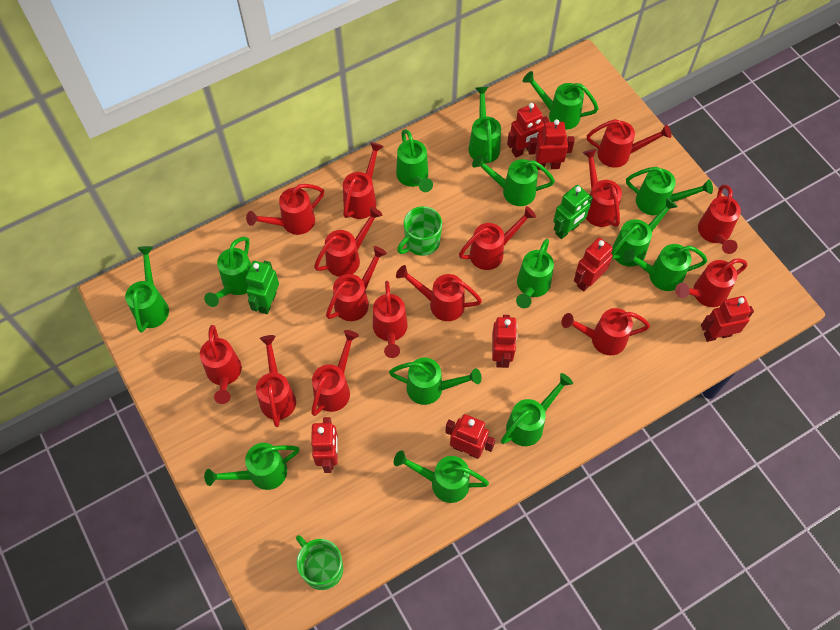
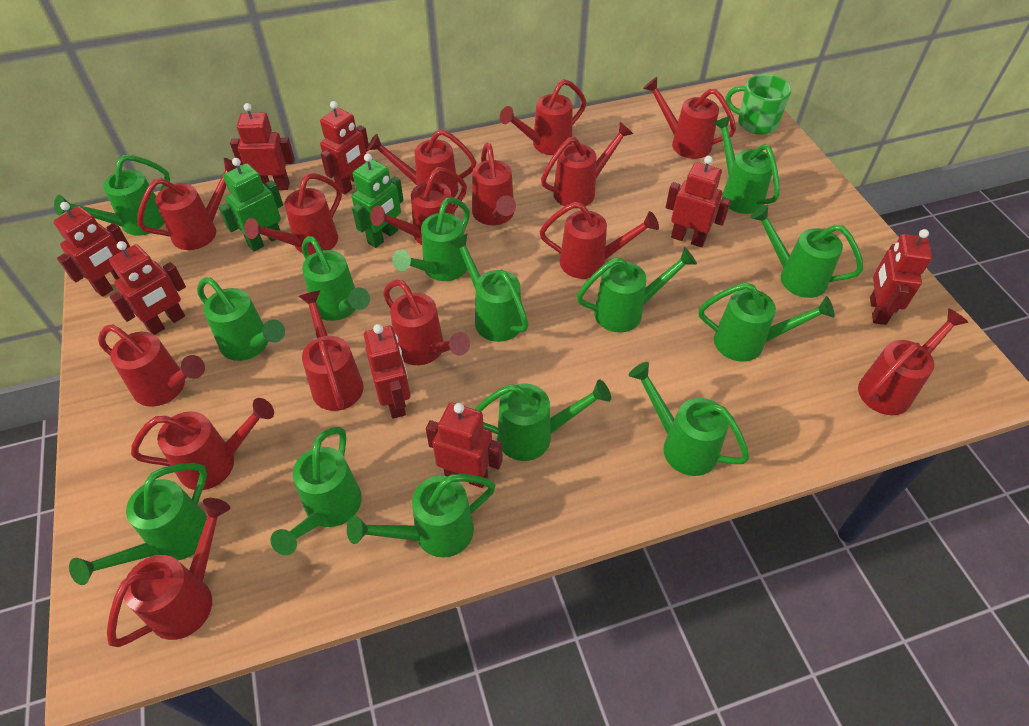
green mug: [296,535,343,590] [397,206,442,256] = 2 -> [726,74,791,135] = 1
red robot: [311,417,338,473] [445,414,495,459] [492,315,518,368] [507,103,549,157] [528,119,575,170] [574,238,613,292] [701,296,754,342] = 7 -> [53,202,130,297] [109,241,186,335] [230,103,295,190] [320,101,369,195] [364,324,411,419] [426,403,503,488] [666,156,731,247] [870,229,932,325] = 8

